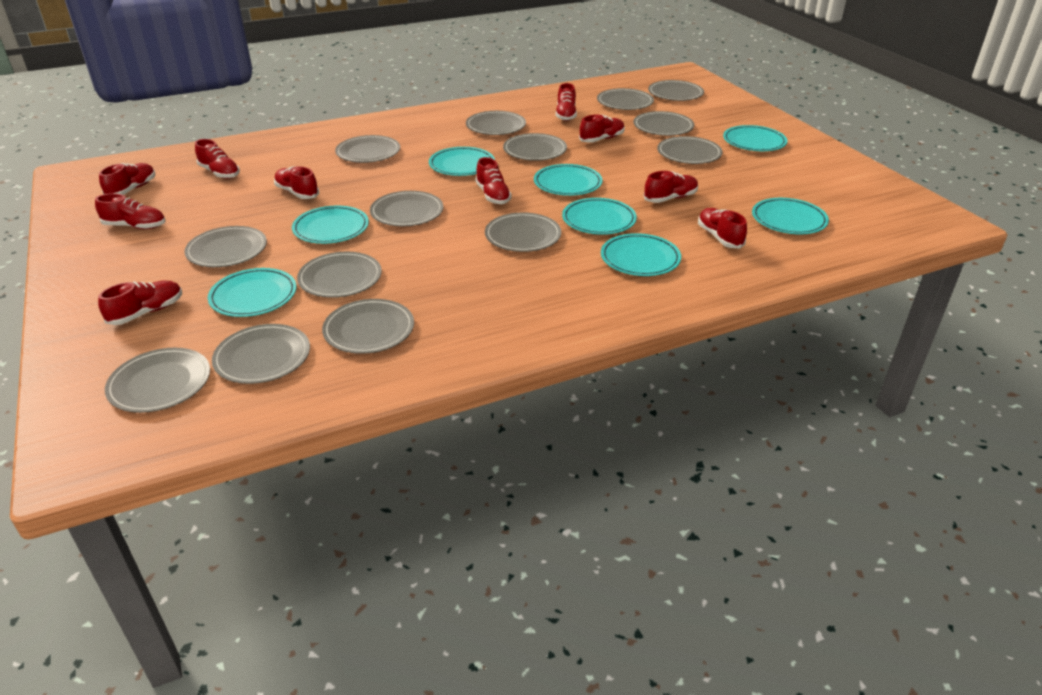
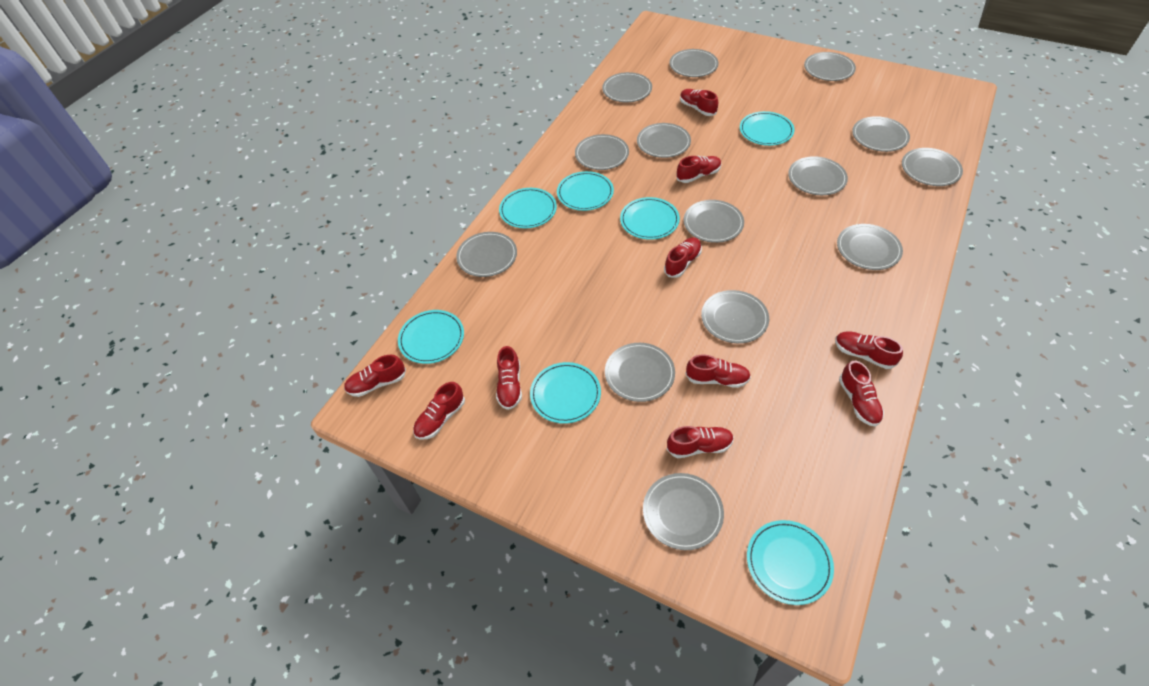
turquoise plate: [208,268,297,317] [292,205,369,244] [429,147,495,176] [534,164,602,196] [562,198,637,235] [601,233,681,276] [723,125,787,151] [752,198,829,234] = 8 -> [398,310,464,364] [499,188,557,228] [530,362,601,424] [557,171,614,211] [620,197,680,240] [740,111,795,146] [747,520,834,605] = 7

